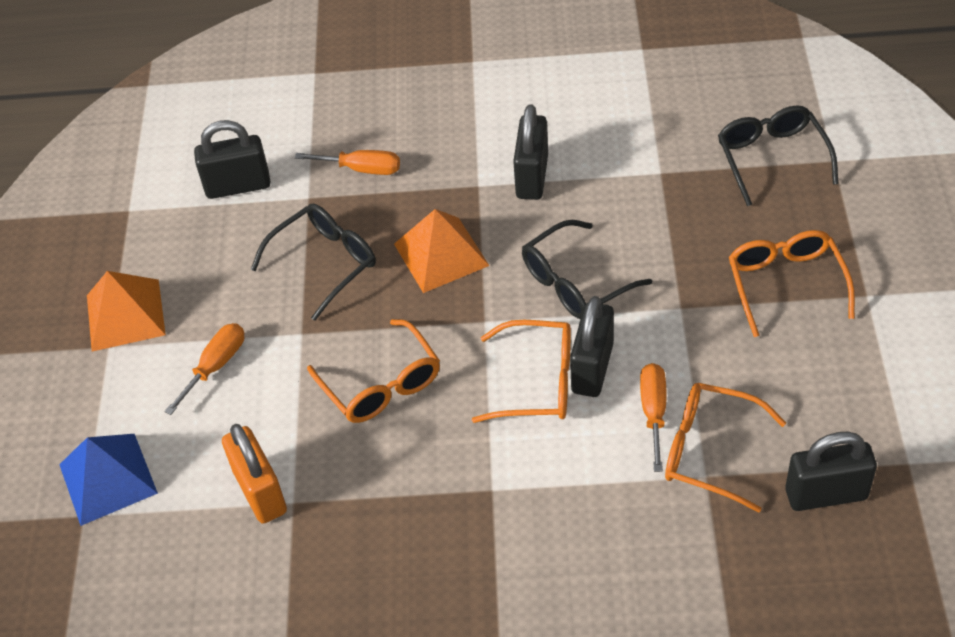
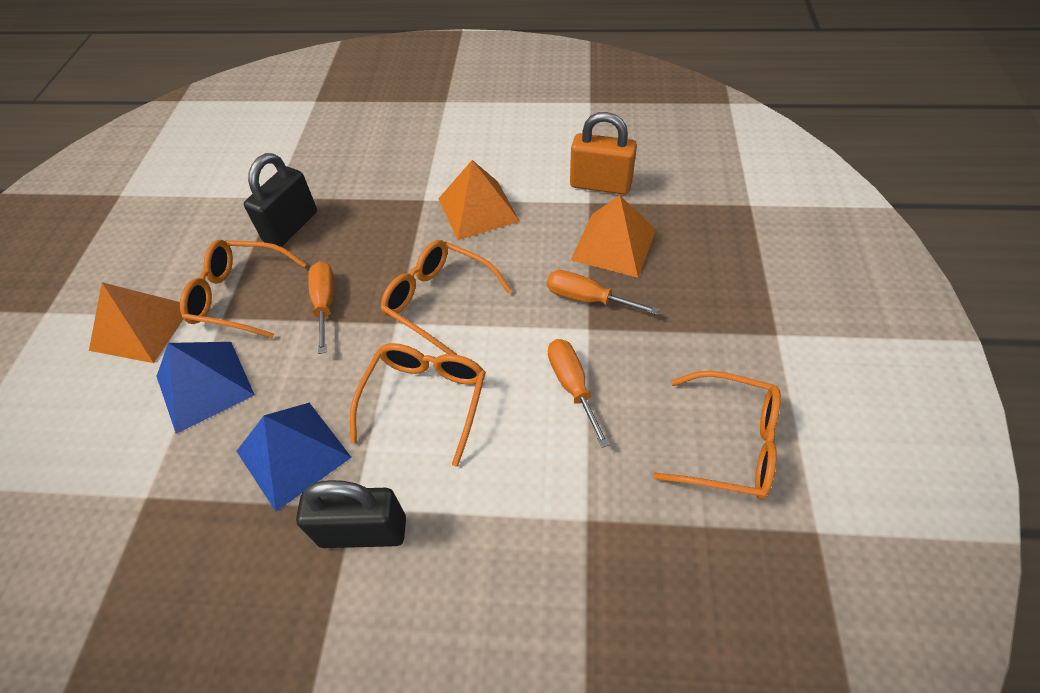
black glasses: [251,204,376,321] [522,220,652,319] [718,105,838,206] = 3 -> none = 0
black padlock: [194,120,270,199] [513,104,548,200] [570,296,614,397] [785,432,877,511] = 4 -> [244,153,317,247] [296,480,406,548] = 2
blue pyramid: [59,434,158,526] = 1 -> [156,342,255,434] [236,403,351,511] = 2
orange pyramid: [87,271,166,351] [394,209,489,293] = 2 -> [89,282,183,363] [438,160,520,240] [571,195,656,278] = 3

